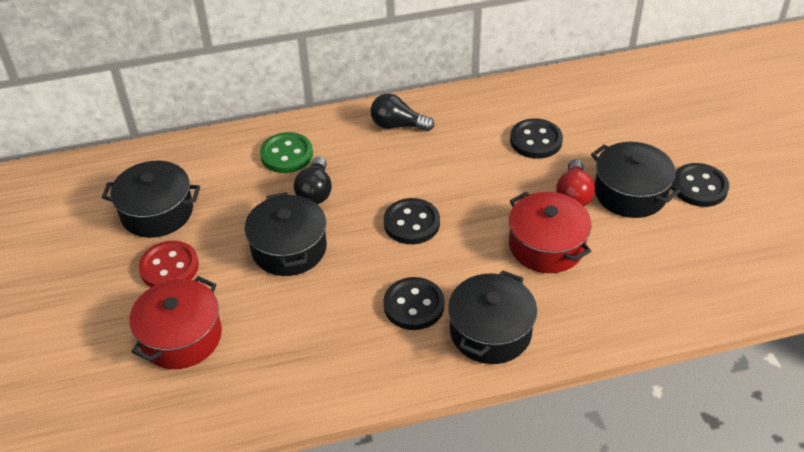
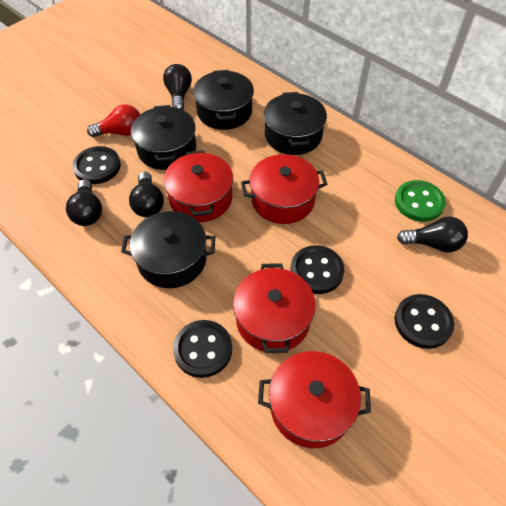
black light bulb: [294,156,332,204] [370,94,434,131] = 2 -> [66,179,102,226] [129,172,164,217] [163,64,192,110] [397,217,468,252] = 4
red button: [138,241,199,287] = 1 -> none = 0
red pot: [129,276,222,369] [509,192,591,273] = 2 -> [163,150,233,222] [233,263,316,353] [241,154,328,224] [258,351,371,448] = 4

